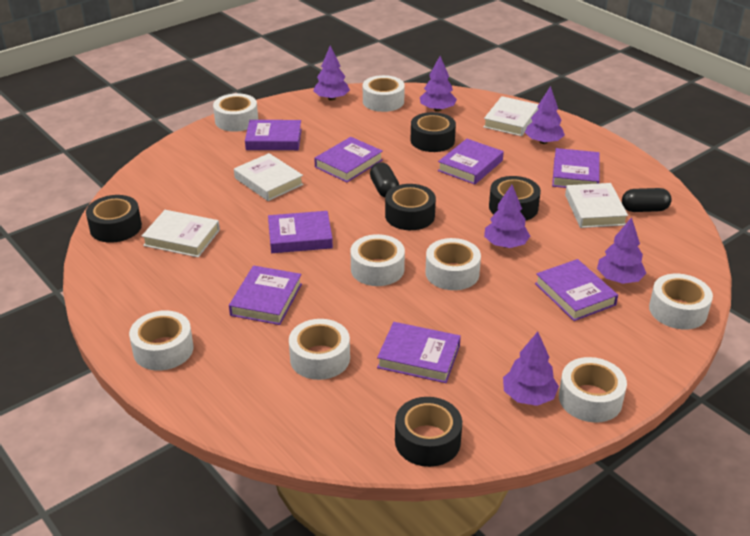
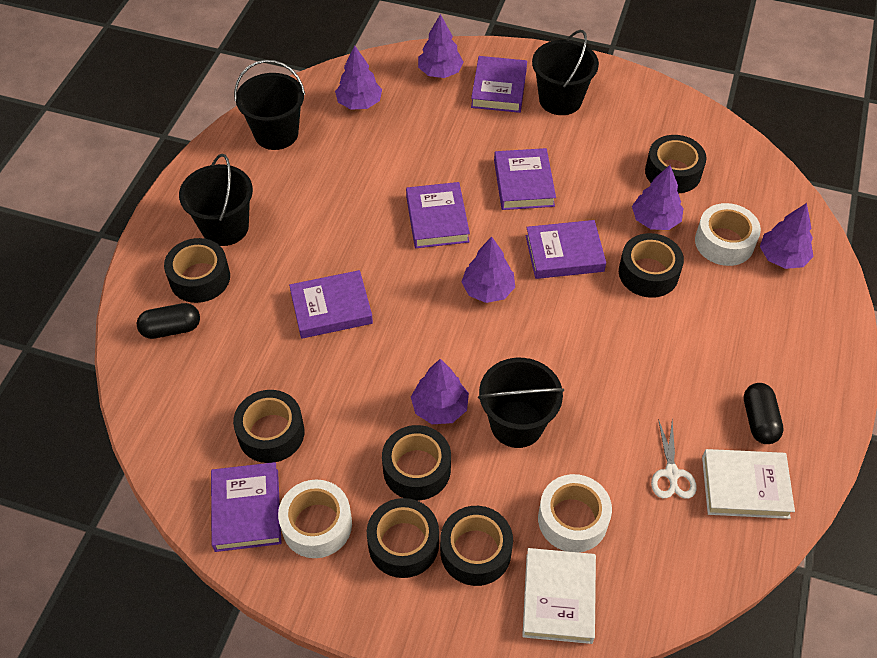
black bucket: none = 0 -> [179,154,253,246] [234,60,305,150] [478,358,564,448] [532,30,599,115] = 4
black tape: [86,195,142,243] [385,184,436,230] [395,397,462,467] [411,112,456,152] [489,176,541,221] = 5 -> [164,238,230,303] [233,390,305,463] [367,498,439,578] [382,425,451,500] [440,506,513,586] [619,233,684,298] [645,135,707,193] = 7
purple book: [229,265,302,325] [245,120,302,150] [268,211,333,253] [314,137,383,182] [377,322,461,383] [438,139,504,185] [535,259,618,321] [552,148,600,188] = 8 -> [211,462,281,552] [289,270,373,339] [406,182,470,248] [471,56,527,113] [494,148,556,210] [526,220,606,279] = 6
white book: [142,210,220,257] [234,153,304,201] [483,96,539,136] [565,183,628,228] = 4 -> [522,548,596,644] [702,449,795,519] = 2
white scissors: none = 0 -> [651,419,697,499] = 1
white tape: [129,310,194,371] [213,93,258,132] [289,319,350,380] [350,234,405,286] [363,75,405,112] [425,238,481,290] [559,357,627,423] [649,274,713,329] = 8 -> [278,480,352,558] [538,474,612,552] [695,203,761,266] = 3

